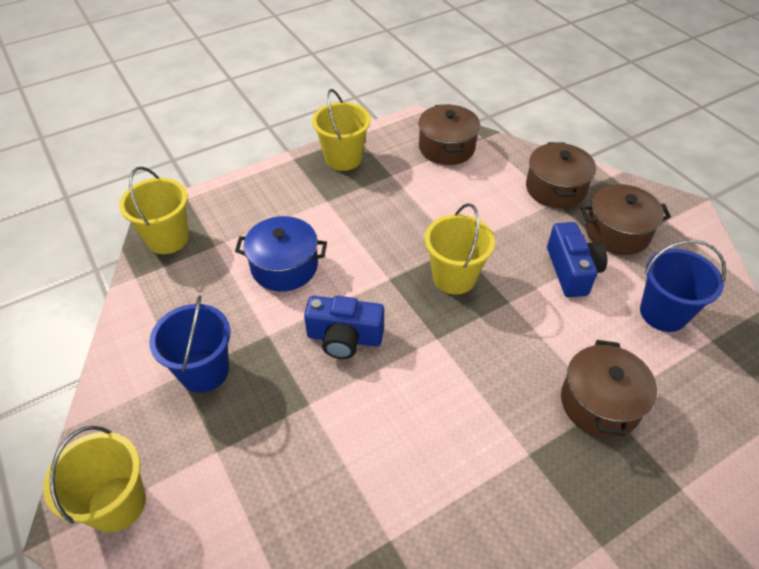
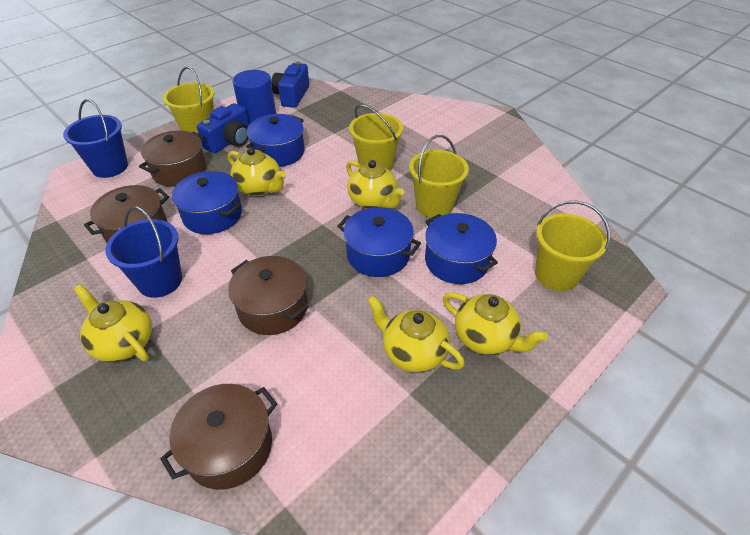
blue cylinder: none = 0 -> [232,70,276,124] = 1
blue pot: [235,216,327,291] = 1 -> [172,171,242,234] [246,114,304,167] [337,207,421,277] [425,213,498,284] = 4
yellow teapot: none = 0 -> [74,284,152,362] [228,147,285,196] [346,160,404,209] [367,296,465,373] [443,292,548,355] = 5

